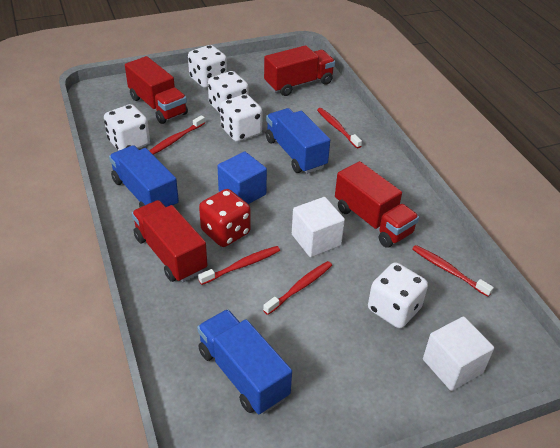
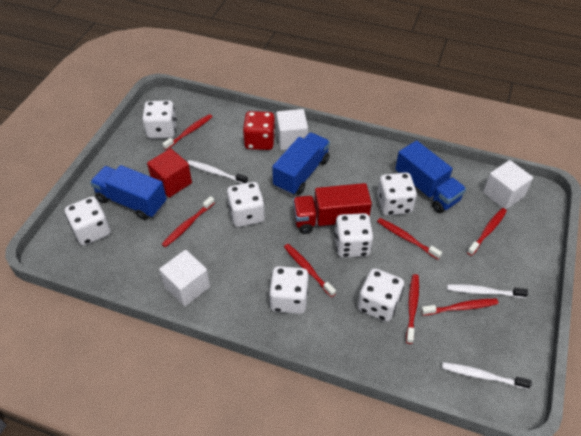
blue cube: [217,151,267,204] = 1 -> none = 0
red cube: none = 0 -> [147,148,192,198] = 1
red toothbrush: [149,115,205,155] [198,246,280,285] [263,261,332,315] [317,108,362,148] [412,245,494,297] = 5 -> [162,114,213,150] [162,196,215,247] [284,244,336,297] [377,218,442,259] [406,274,419,344] [421,298,499,316] [467,208,507,256] = 7
red truck: [125,56,188,124] [132,200,207,282] [264,45,335,96] [335,161,419,248] = 4 -> [293,183,372,234] = 1
white cube: [292,197,345,257] [423,316,494,391] = 2 -> [159,250,210,306] [276,109,308,150] [483,160,533,210] = 3
white dice: [104,104,150,151] [188,45,227,88] [208,71,249,113] [220,94,263,142] [368,262,428,328] = 5 -> [65,197,111,246] [142,100,177,139] [227,182,265,227] [269,266,309,314] [334,213,373,258] [358,268,404,322] [377,172,417,216] = 7
white toothbrush: none = 0 -> [188,160,248,184] [442,362,531,389] [447,284,528,298] = 3

